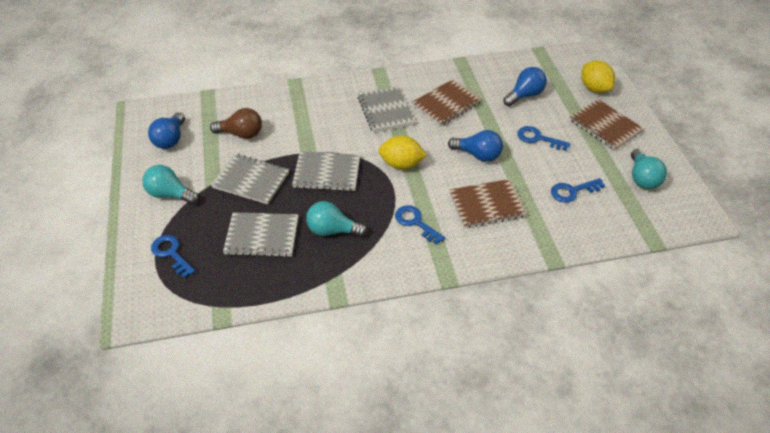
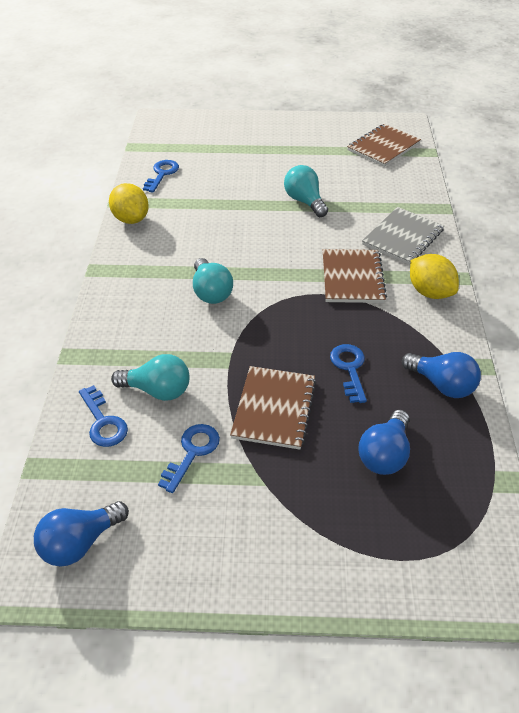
brown light bulb: [210,108,262,139] = 1 -> none = 0
grey notebook: [211,154,289,204] [223,212,298,257] [292,151,360,191] [358,87,415,133] = 4 -> [362,207,445,265] = 1

